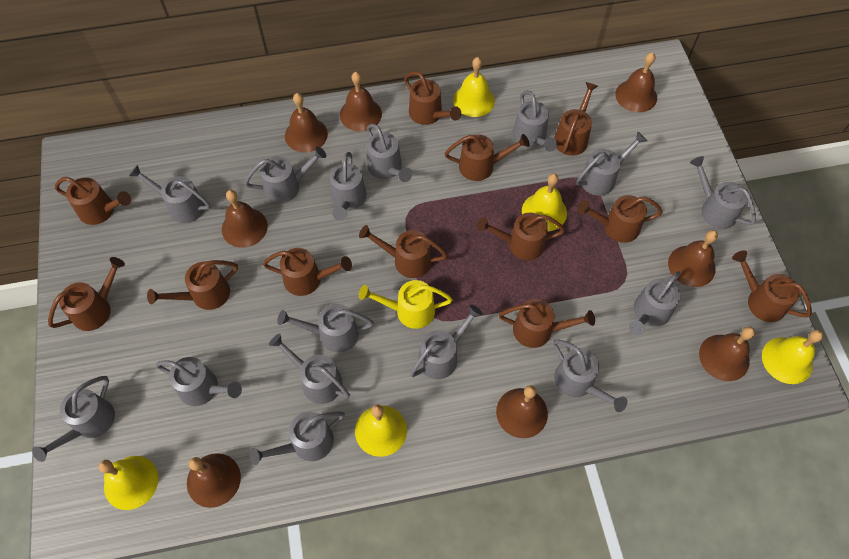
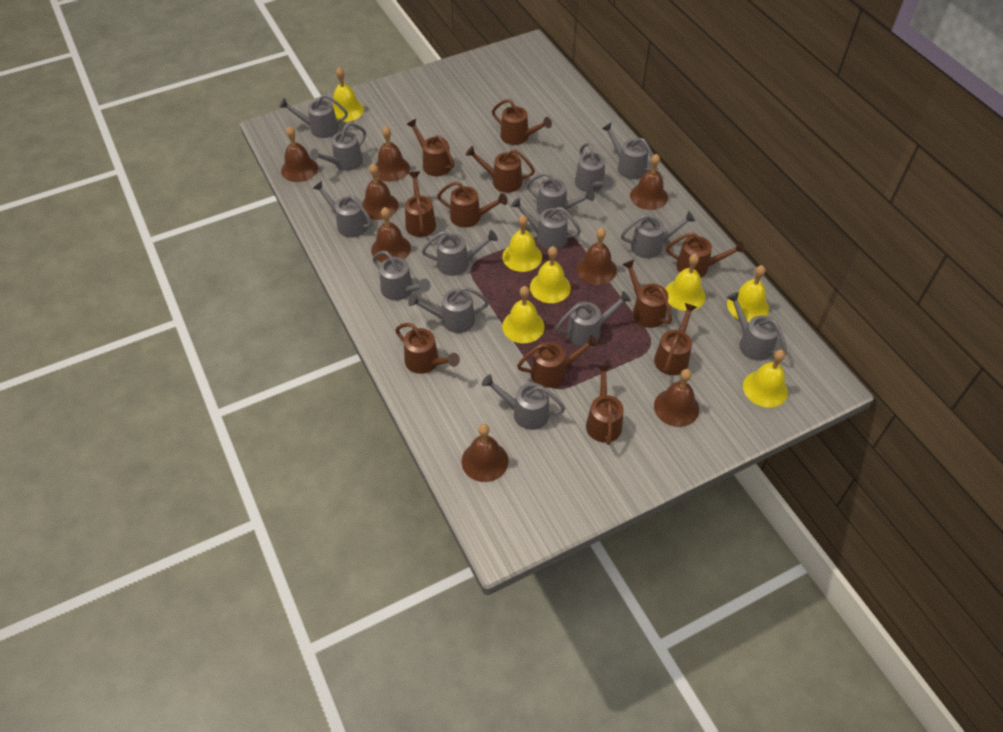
brown watering can: [48,257,125,331] [55,177,131,225] [147,260,238,310] [263,248,352,296] [359,225,448,278] [404,71,461,125] [445,134,530,181] [477,212,565,260] [499,299,595,348] [554,82,598,156] [577,195,663,243] [732,250,812,322] = 12 -> [395,323,460,374] [405,171,436,237] [406,119,454,176] [437,181,508,228] [466,146,535,193] [492,99,552,145] [517,335,598,388] [586,364,624,445] [622,260,672,328] [654,303,697,375] [666,232,745,278] = 11
grey watering can: [32,376,115,462] [129,165,210,223] [156,357,242,406] [244,146,326,203] [249,411,345,465] [269,333,350,404] [277,304,374,352] [330,152,366,221] [367,124,412,182] [410,304,483,379] [513,91,557,152] [553,340,627,412] [576,131,647,196] [629,271,680,335] [690,156,756,229] = 15 -> [279,95,348,138] [310,123,366,171] [312,181,372,238] [373,251,431,301] [408,286,489,333] [422,230,498,276] [482,374,565,430] [511,198,581,250] [526,172,595,215] [556,291,631,346] [575,143,613,192] [602,123,653,179] [621,211,695,259] [726,292,787,361] = 14
yellow bell: [99,456,158,510] [355,404,407,457] [453,57,495,117] [522,173,567,231] [762,330,823,384] = 5 -> [333,67,364,122] [502,215,542,272] [502,286,545,343] [530,246,571,303] [665,254,706,311] [727,265,769,322] [743,350,788,408] = 7
yellow watering can: [359,280,453,329] = 1 -> none = 0

